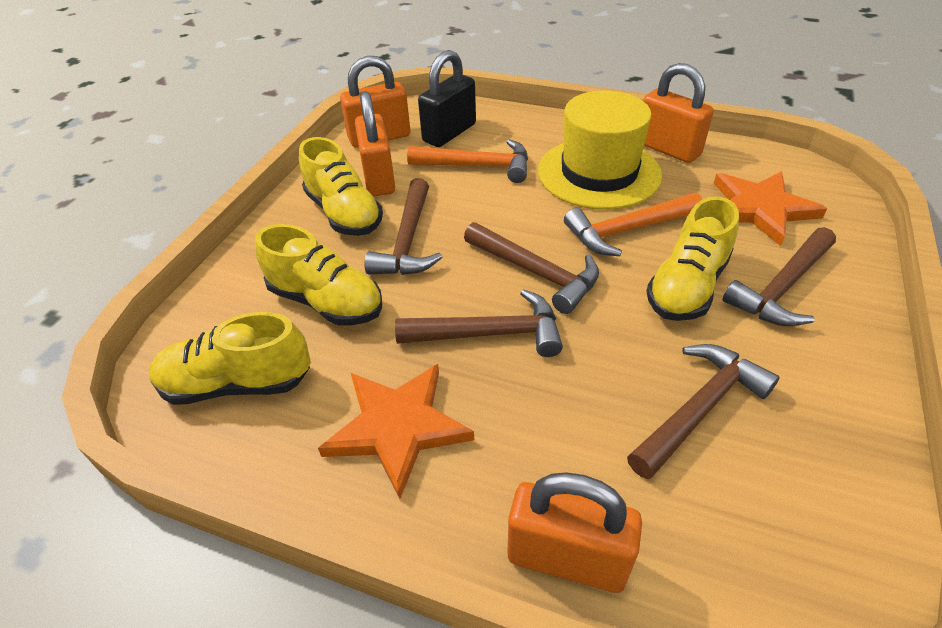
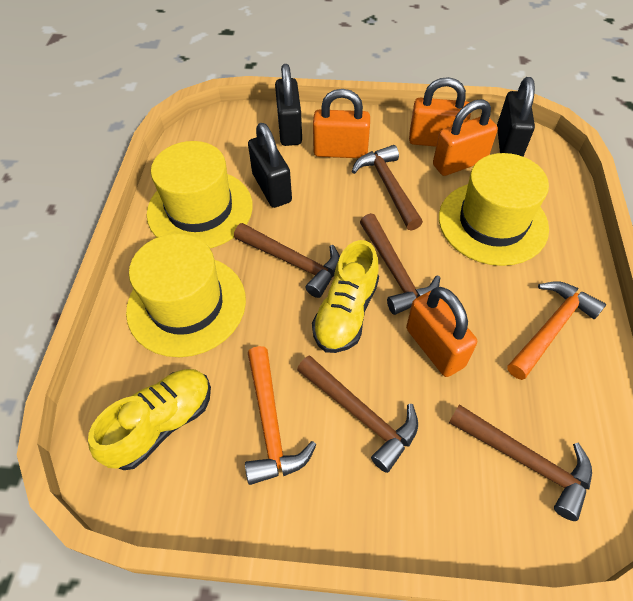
black padlock: [418,50,476,147] = 1 -> [248,123,292,208] [275,64,302,146] [497,77,535,157] = 3
orange star: [318,364,474,499] [714,171,827,246] = 2 -> none = 0
yellow hat: [538,91,662,210] = 1 -> [126,233,246,357] [147,141,253,248] [439,153,549,266] = 3
yellow shoe: [149,312,311,405] [255,224,382,325] [299,137,383,236] [646,196,739,321] = 4 -> [88,369,211,470] [312,240,379,353] = 2

